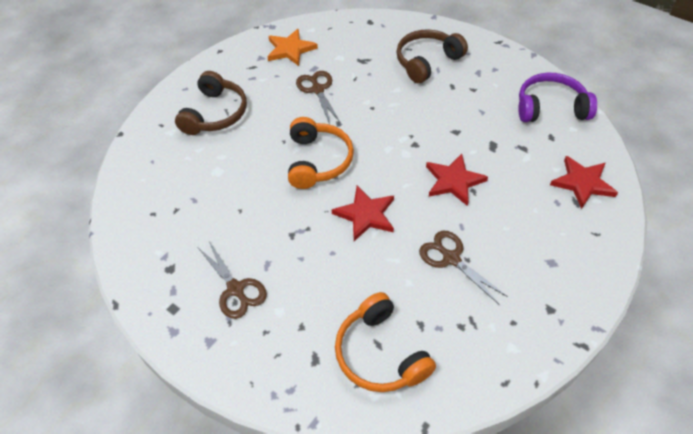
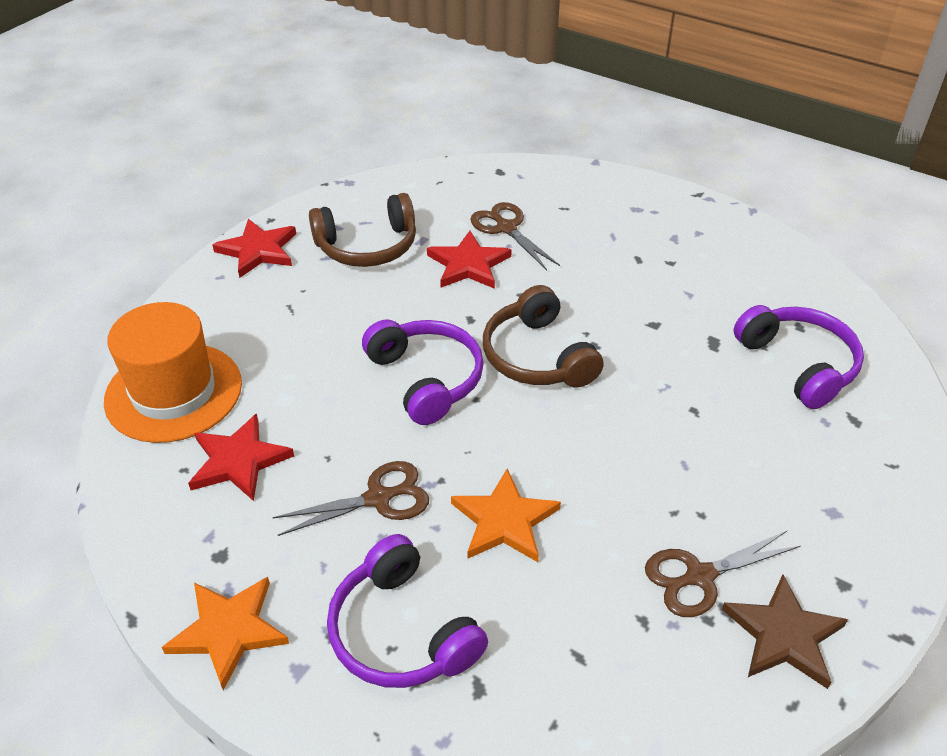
brown star: none = 0 -> [722,575,848,689] = 1
orange hat: none = 0 -> [104,302,242,443] = 1
orange headphones: [288,117,354,189] [335,292,436,392] = 2 -> none = 0
orange star: [267,29,318,66] = 1 -> [162,577,289,690] [451,468,561,562] = 2
purple headphones: [518,73,597,122] = 1 -> [327,534,488,688] [362,320,484,425] [734,305,864,409] = 3

